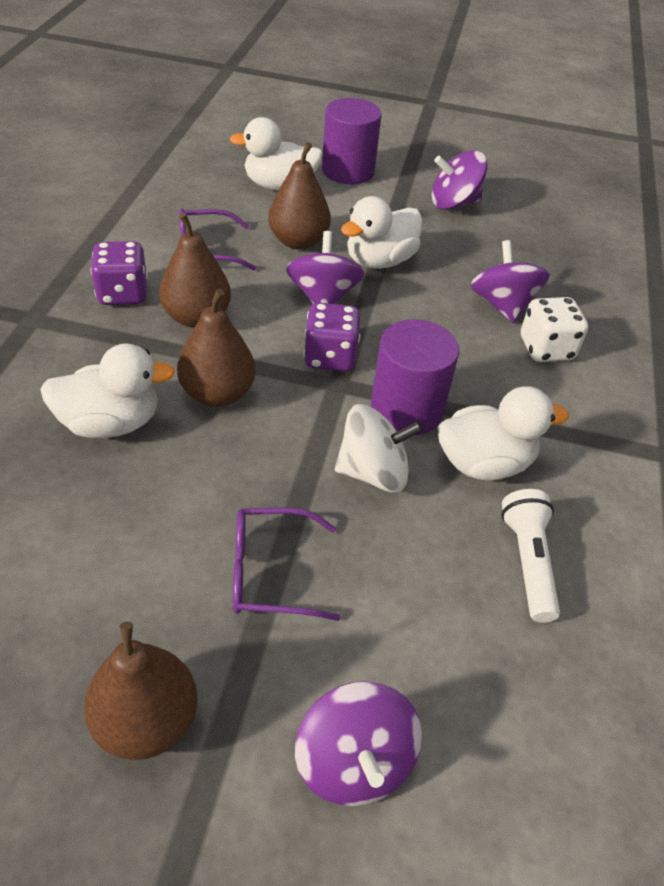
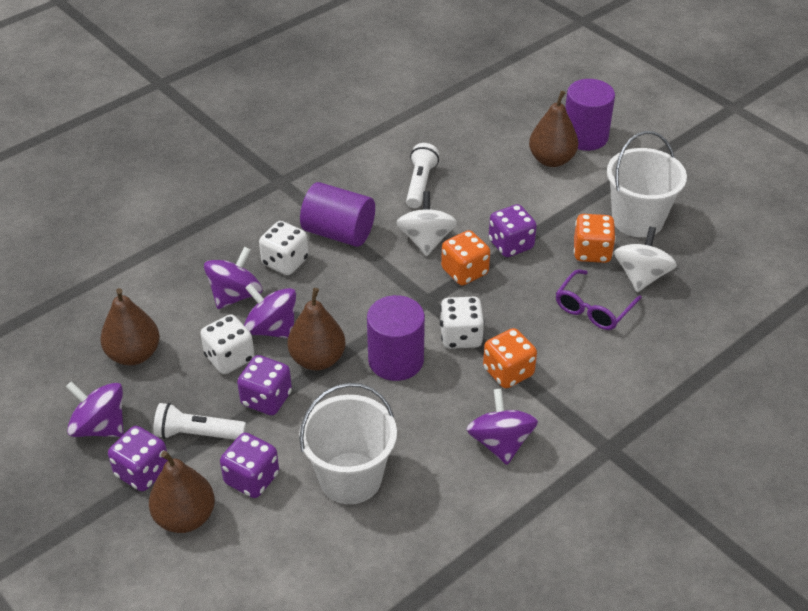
orange dice: none = 0 -> [441,230,490,286] [483,328,537,388] [574,214,616,263] = 3
purple cylinder: [322,98,382,185] [371,319,459,435] = 2 -> [300,182,375,247] [367,295,425,381] [565,79,615,151] = 3
purple dice: [91,241,148,305] [304,303,360,371] = 2 -> [108,426,168,491] [220,432,279,498] [237,355,292,415] [489,204,537,257] = 4
purple glasses: [179,208,256,270] [233,508,340,621] = 2 -> [556,270,642,330] = 1
white bucket: none = 0 -> [299,383,397,504] [607,131,687,237] = 2
white dice: [521,297,588,362] = 1 -> [201,314,255,374] [259,221,309,275] [440,297,485,349] = 3
white duck: [40,343,175,438] [230,117,323,191] [341,196,422,269] [438,386,569,481] = 4 -> none = 0
white flashlight: [501,489,560,623] = 1 -> [153,403,246,440] [406,143,439,208] = 2
white spinning top: [335,404,423,493] = 1 -> [396,191,457,256] [614,227,677,292] = 2

